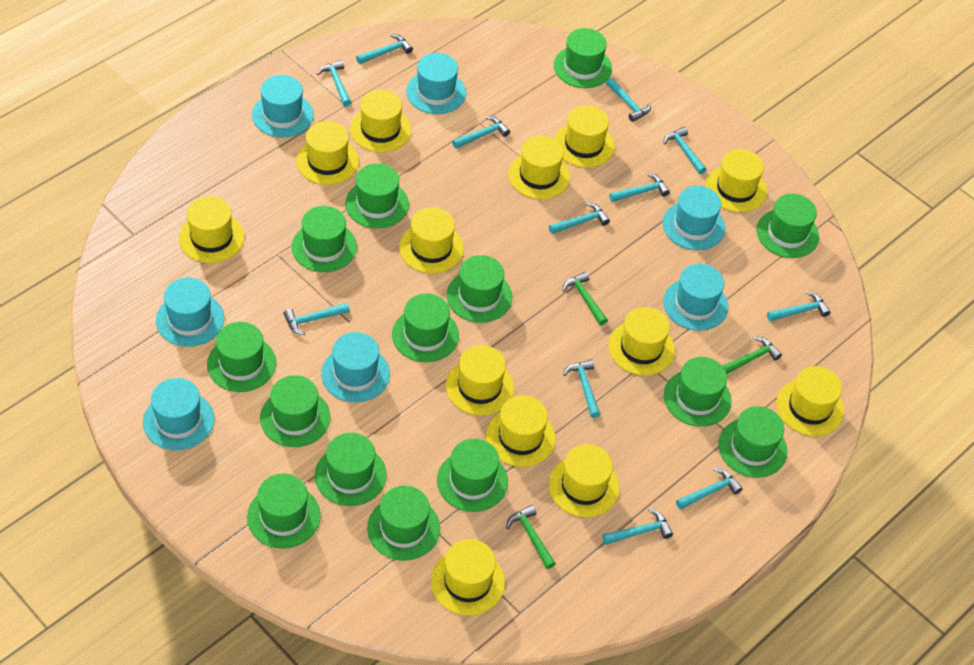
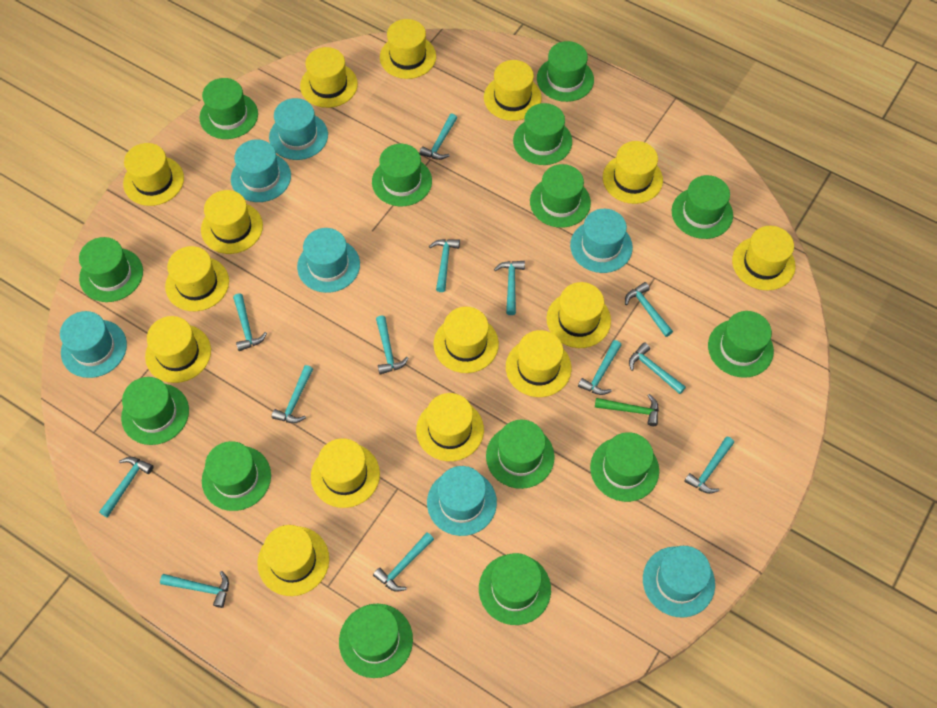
green hammer: [506,505,556,569] [562,272,608,325] [722,336,782,374] = 3 -> [595,394,659,426] = 1
turquoise hammer: [283,303,350,335] [317,60,351,106] [356,34,413,64] [452,116,510,149] [549,202,610,234] [563,359,600,418] [602,508,673,545] [606,78,651,122] [609,173,670,202] [663,127,707,174] [676,468,742,510] [767,291,830,321] = 12 -> [99,457,154,518] [160,571,229,608] [233,293,267,351] [272,365,313,423] [373,532,434,592] [376,315,409,375] [419,114,457,160] [429,239,460,292] [494,261,525,315] [578,340,621,395] [625,282,673,337] [629,342,686,394] [684,437,734,494] = 13
yellow hat: [179,196,244,263] [296,121,359,185] [350,90,411,152] [399,207,464,274] [431,539,505,616] [446,345,514,416] [486,395,556,467] [508,136,570,199] [549,444,620,517] [554,105,615,168] [608,307,675,376] [706,149,767,212] [776,366,844,436] = 13 -> [123,143,184,206] [145,316,211,383] [165,246,229,311] [201,190,263,254] [257,525,329,596] [300,47,358,108] [311,438,380,508] [380,19,436,79] [416,393,484,461] [434,307,499,373] [484,60,542,121] [506,330,572,397] [547,282,611,348] [603,141,663,204] [732,226,795,290] = 15

